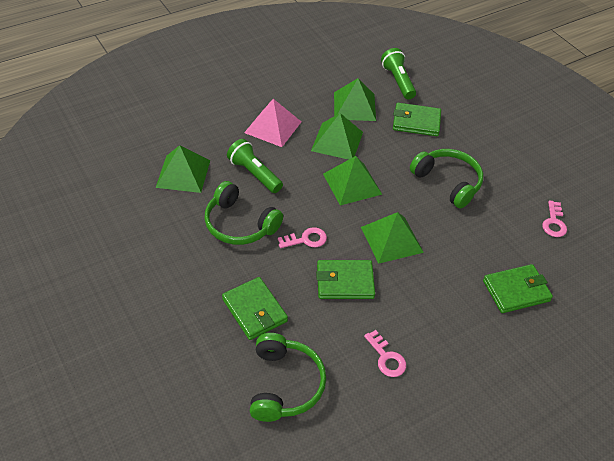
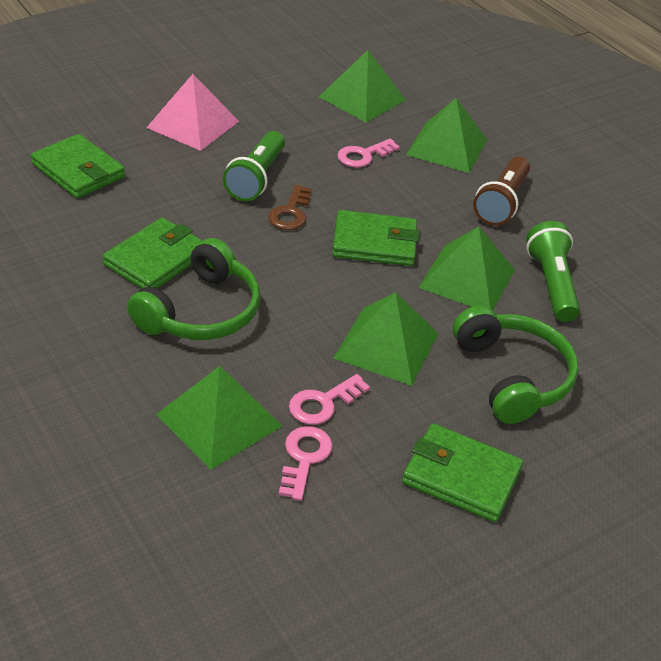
brown flashlight: none = 0 -> [473,157,530,226] = 1
brown key: none = 0 -> [268,185,312,230] = 1
green headphones: [204,181,283,245] [250,333,326,422] [410,149,483,208] = 3 -> [127,238,260,340] [453,306,578,424] = 2

